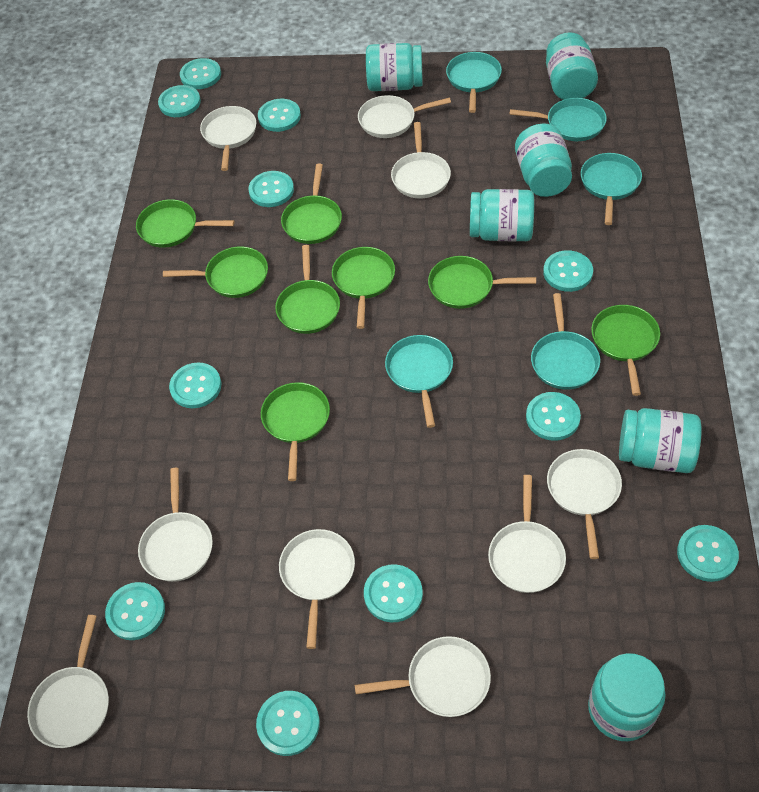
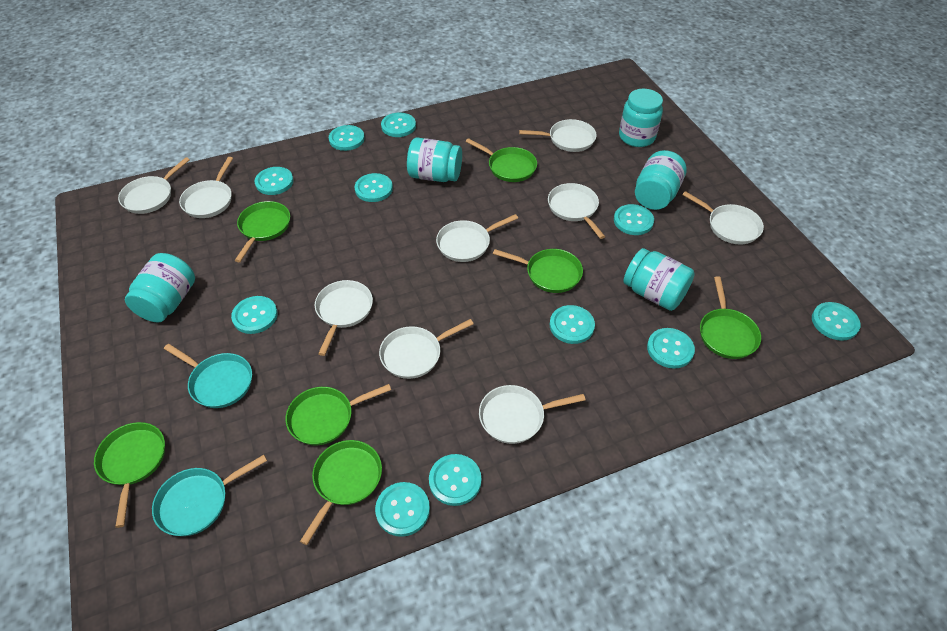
green pan: [136,199,234,248] [163,246,268,298] [261,382,330,481] [275,245,340,334] [281,164,342,244] [332,247,395,329] [428,256,536,309] [591,305,660,396] = 8 -> [94,422,165,528] [235,201,290,262] [285,384,391,445] [300,440,382,545] [466,138,537,182] [493,249,583,293] [700,276,761,359] = 7
turquoise jar: [366,43,423,91] [470,189,534,242] [515,124,572,197] [546,32,598,100] [588,653,666,741] [619,408,702,473] = 6 -> [125,253,195,322] [407,138,462,182] [619,89,663,147] [623,248,695,311] [635,150,687,210] = 5
turquoise pan: [385,335,453,428] [446,52,502,113] [509,98,607,141] [531,293,600,390] [581,153,642,225] = 5 -> [152,455,267,536] [164,344,252,408] = 2

